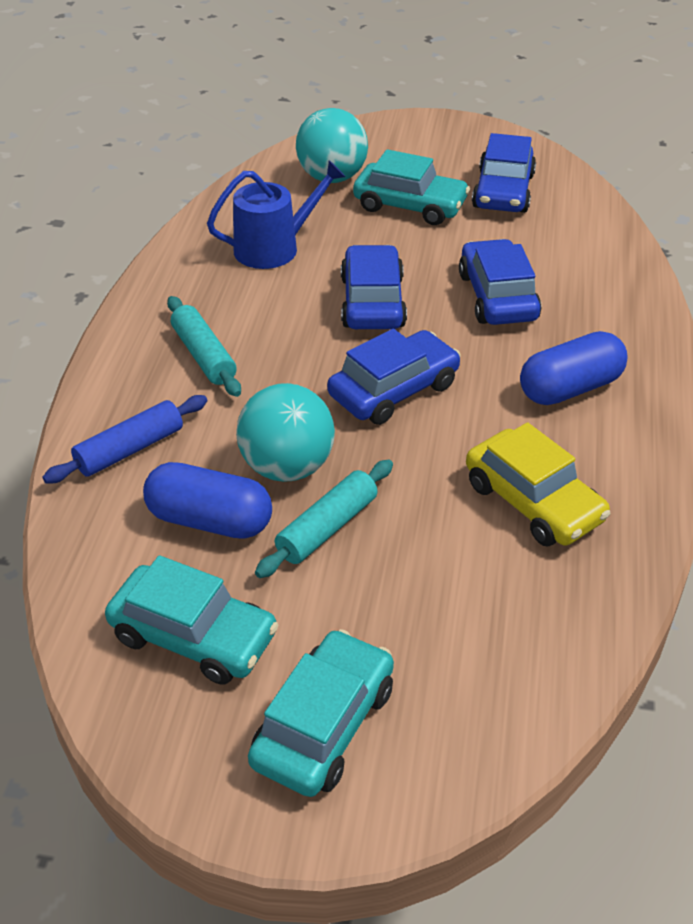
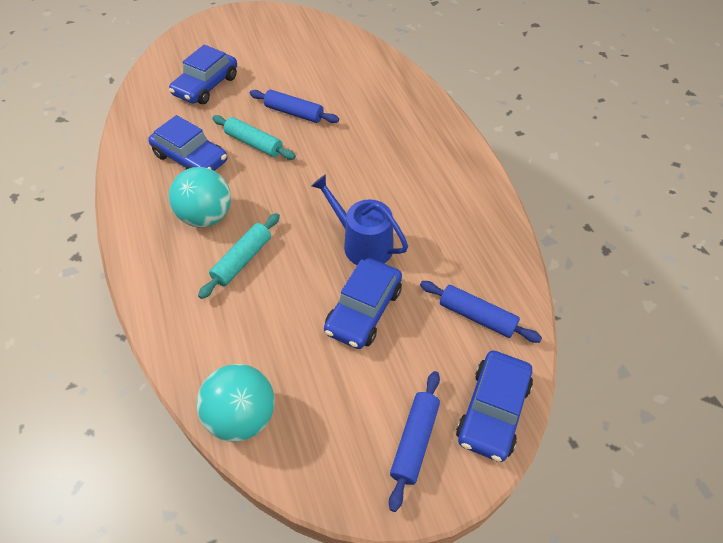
blue capsule: [143,462,272,539] [520,331,628,405] = 2 -> none = 0
blue rolling pin: [42,395,207,484] = 1 -> [250,90,339,123] [389,371,440,512] [420,281,542,343] = 3
turquoise car: [105,555,278,685] [248,629,394,797] [353,149,470,225] = 3 -> none = 0
yellow car: [466,422,610,546] = 1 -> none = 0

